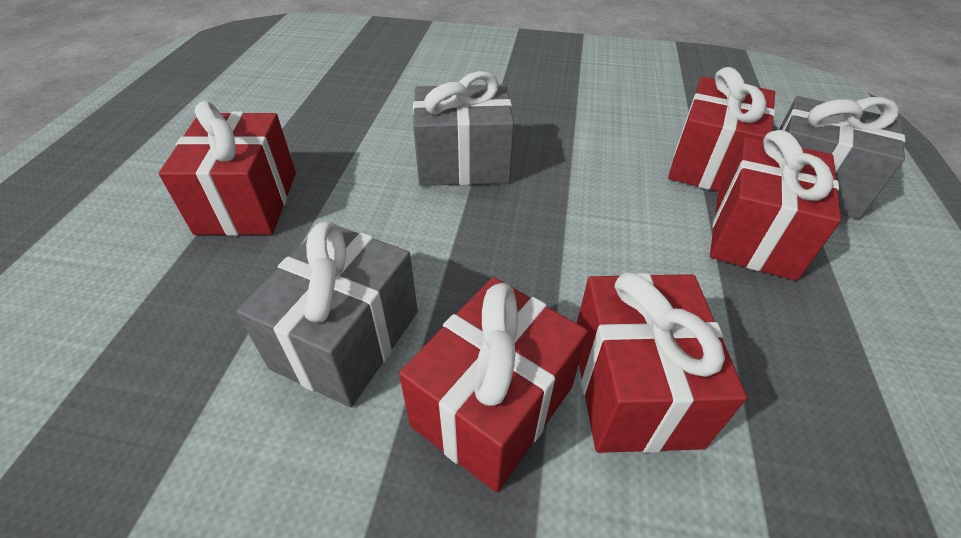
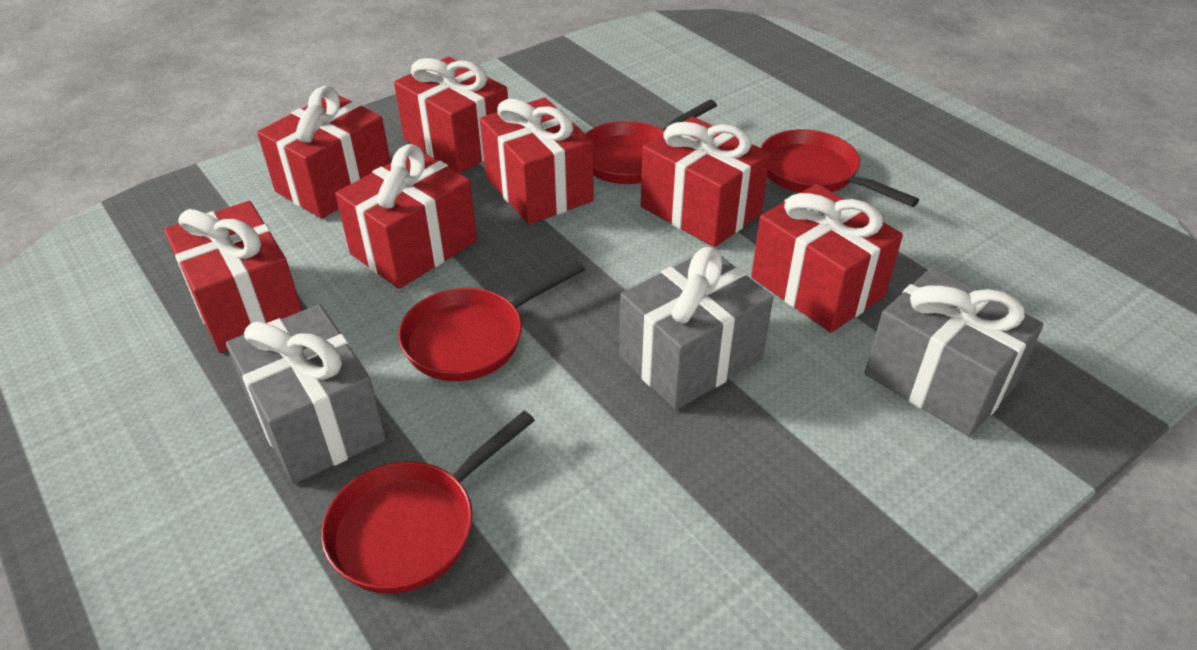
red gift: [159,101,296,236] [399,277,588,493] [577,272,747,453] [668,67,775,192] [710,130,841,281] = 5 -> [164,201,302,353] [257,86,391,219] [335,144,477,289] [394,57,508,174] [480,98,594,224] [641,116,770,247] [751,184,903,333] = 7
red pan: none = 0 -> [321,411,535,594] [398,261,585,381] [585,100,717,184] [761,129,919,207] = 4

